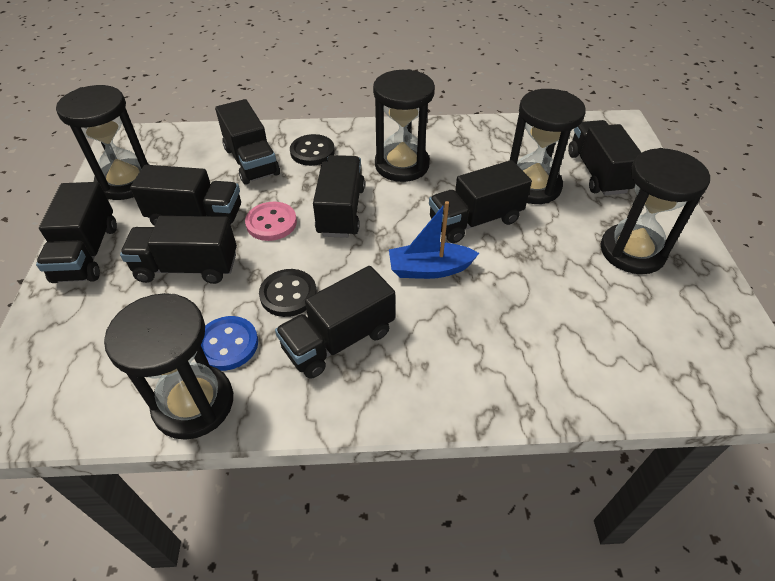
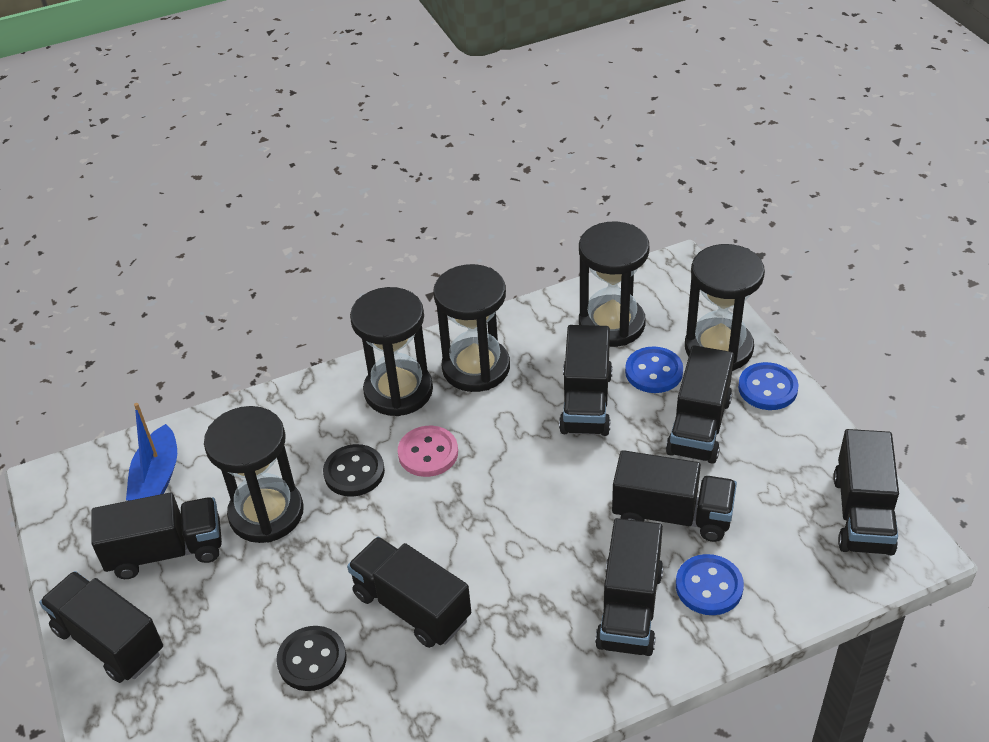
blue button: [201,316,258,371] = 1 -> [625,346,683,393] [676,554,744,615] [738,362,799,410] = 3

